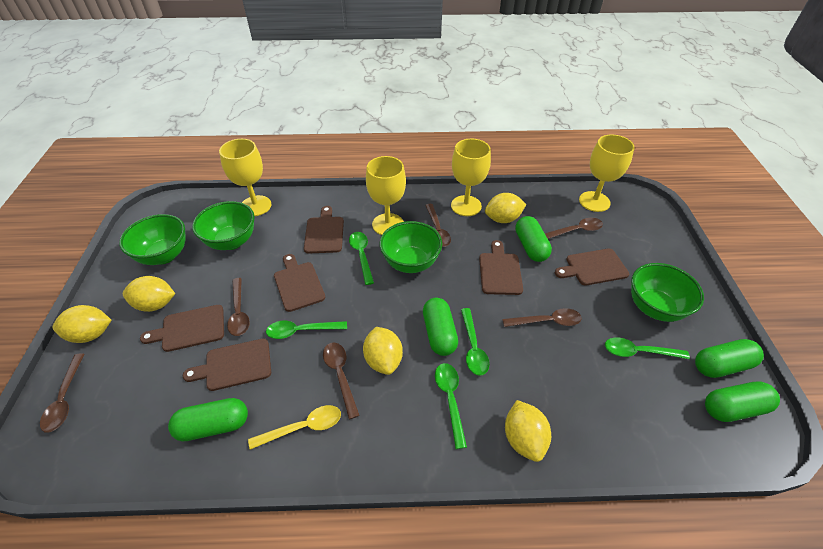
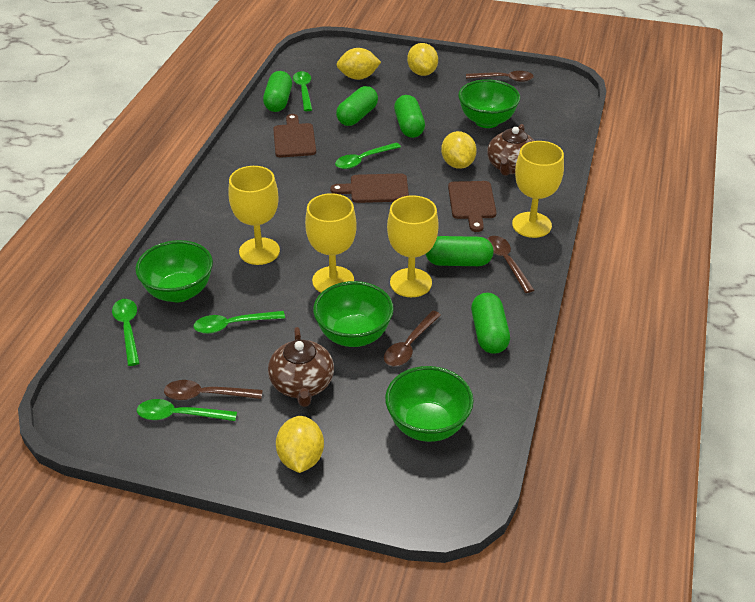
brown cutting board: [140,305,224,352] [183,339,271,391] [274,254,325,312] [304,206,344,253] [479,240,523,295] [555,249,629,285] = 6 -> [273,114,316,157] [330,173,409,203] [448,181,496,232] = 3
brown spoon: [40,353,85,433] [227,278,250,336] [323,343,360,419] [425,204,451,247] [502,308,582,327] [545,218,603,239] = 6 -> [164,380,263,400] [384,310,441,366] [466,71,534,82] [487,236,534,293] = 4
brown teapot: none = 0 -> [268,327,334,407] [487,124,535,176] = 2
yellow lemon: [52,305,111,343] [123,276,175,312] [363,327,403,375] [485,193,526,223] [505,400,551,462] = 5 -> [276,416,324,473] [337,48,381,80] [407,43,438,76] [441,131,477,169] = 4
yellow spoon: [248,405,341,450] = 1 -> none = 0

